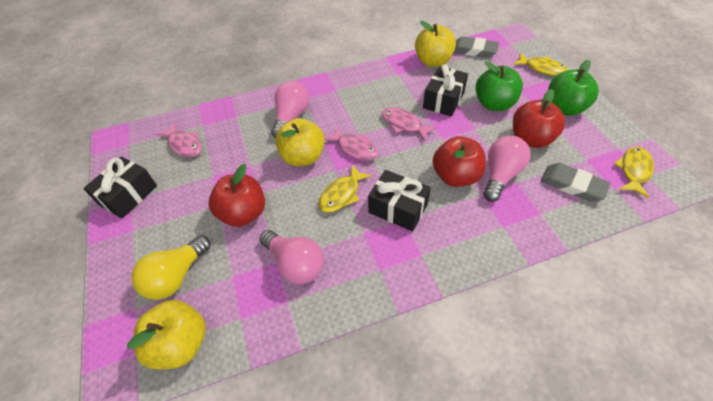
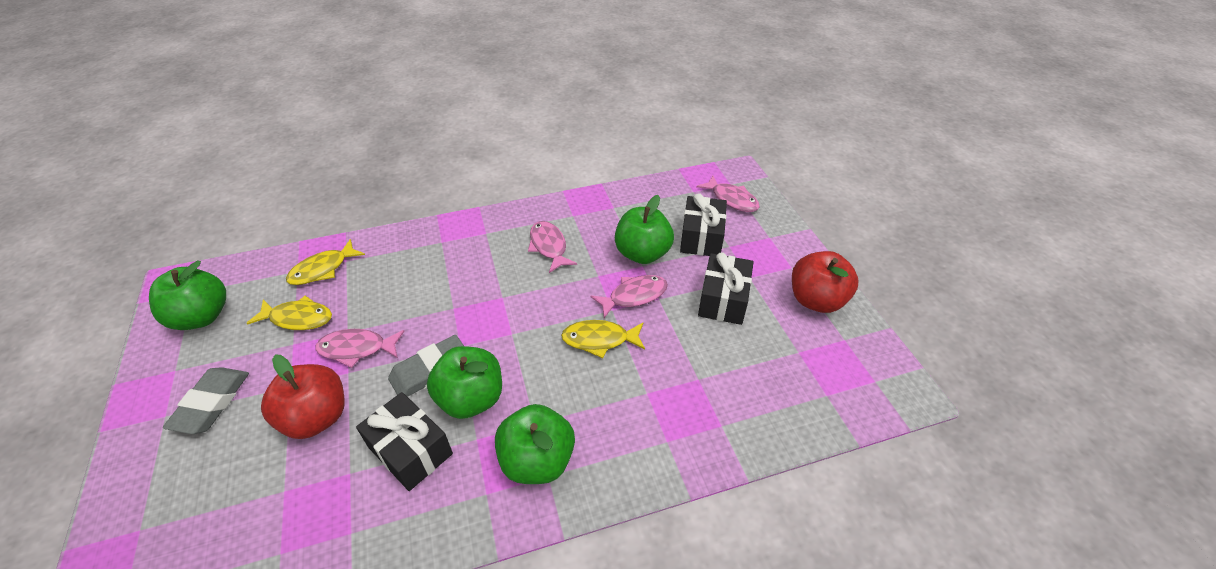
green apple: [475,61,523,111] [548,60,599,116] = 2 -> [149,260,226,330] [427,346,502,419] [495,404,575,484] [615,195,674,264] = 4
pink fish: [156,122,202,158] [325,127,379,161] [382,107,437,141] = 3 -> [315,329,405,368] [528,221,577,273] [590,275,668,318] [696,176,760,212] = 4
pink light bulb: [259,230,324,284] [271,81,309,138] [483,135,531,202] = 3 -> none = 0
red apple: [209,164,265,227] [432,136,486,187] [513,89,565,148] = 3 -> [261,355,345,439] [792,251,858,313] = 2
yellow apple: [127,300,206,369] [275,118,325,166] [415,21,456,67] = 3 -> none = 0
yellow light bulb: [131,235,211,300] = 1 -> none = 0

